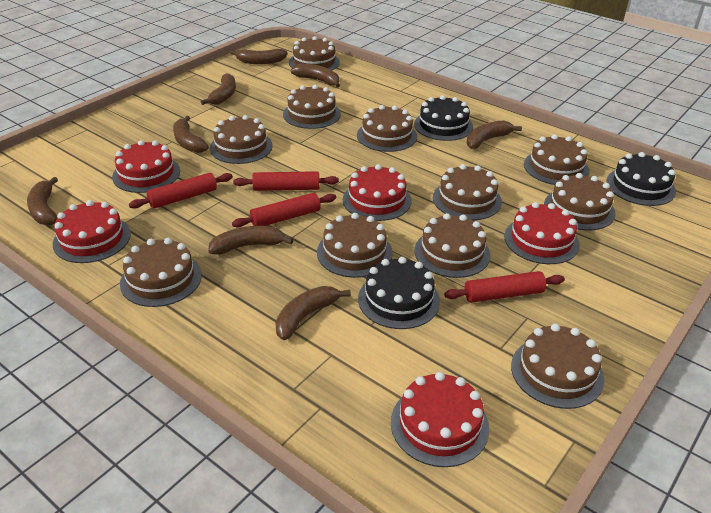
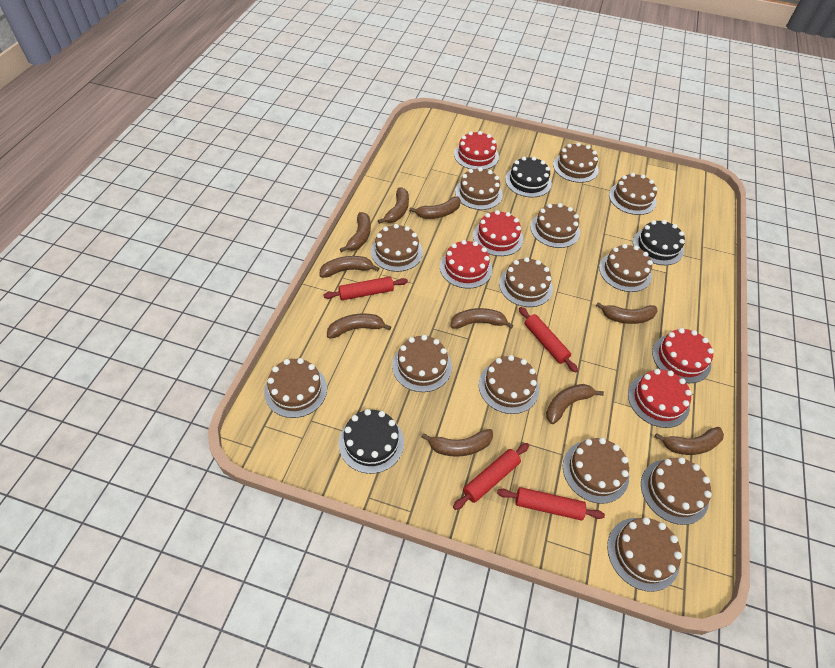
brown banana: [27,177,58,225] [173,116,209,153] [201,73,236,105] [208,226,293,255] [231,49,287,64] [275,286,351,340] [291,64,340,88] [467,120,522,149] = 8 -> [319,256,379,278] [327,313,391,339] [340,212,371,252] [378,187,409,224] [409,197,461,219] [422,429,493,457] [451,308,514,329] [546,384,604,424] [596,302,658,324] [655,427,724,455] = 10
brown cake: [120,238,202,307] [210,115,273,164] [283,85,341,129] [289,36,340,70] [317,213,393,278] [357,105,417,152] [414,213,490,278] [433,164,502,220] [511,324,604,409] [524,134,589,185] [544,173,616,230] = 11 -> [264,358,327,418] [371,224,423,272] [392,335,452,392] [455,167,503,210] [479,355,539,414] [499,257,553,307] [530,203,580,248] [553,143,599,183] [563,438,629,504] [599,244,653,292] [607,517,682,592] [609,173,657,215] [641,457,712,525] = 13

